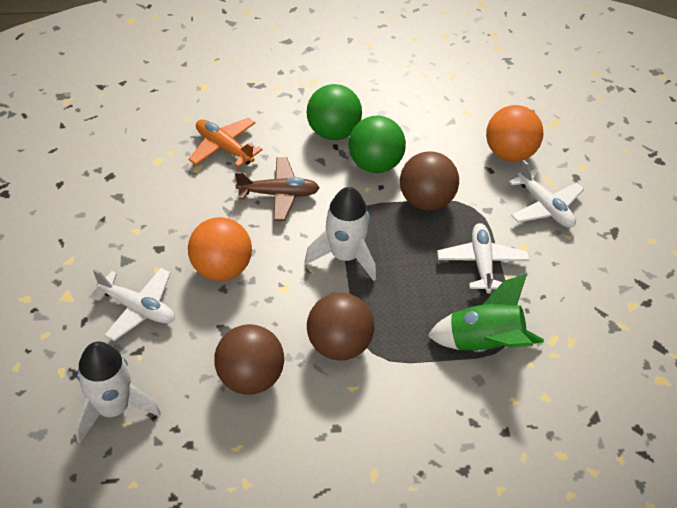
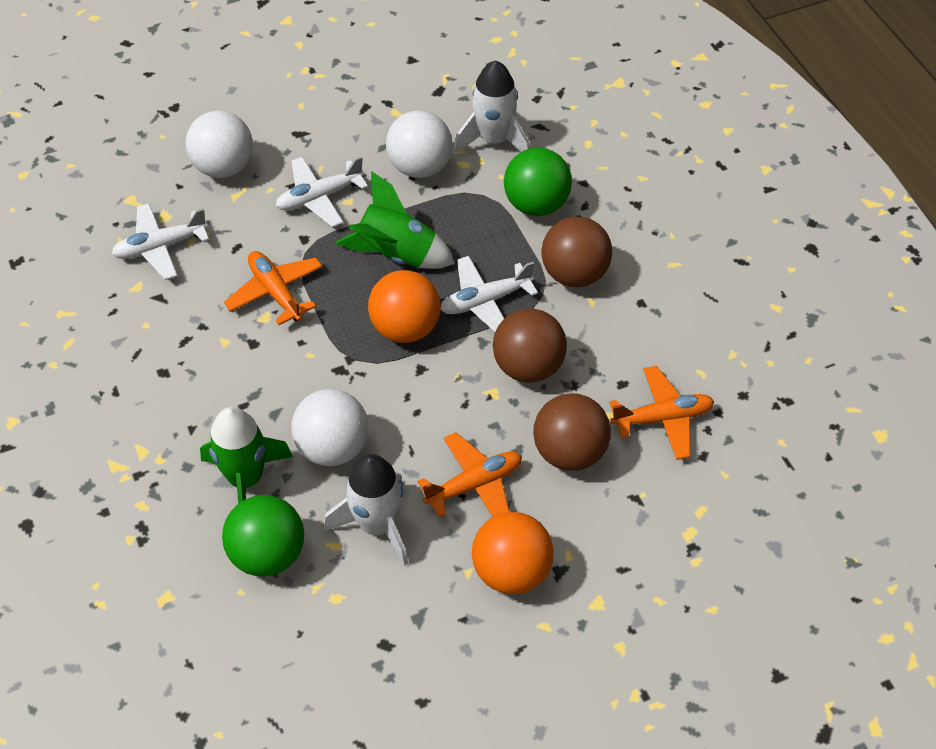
brown plane: [235,157,320,221] = 1 -> none = 0
green rocket: [428,274,544,352] = 1 -> [200,407,293,504] [336,172,455,269] = 2
orange plane: [188,118,263,167] = 1 -> [224,251,323,325] [418,432,522,517] [609,366,715,460] = 3
white ball: none = 0 -> [185,111,253,178] [291,389,369,466] [386,110,452,178] = 3

